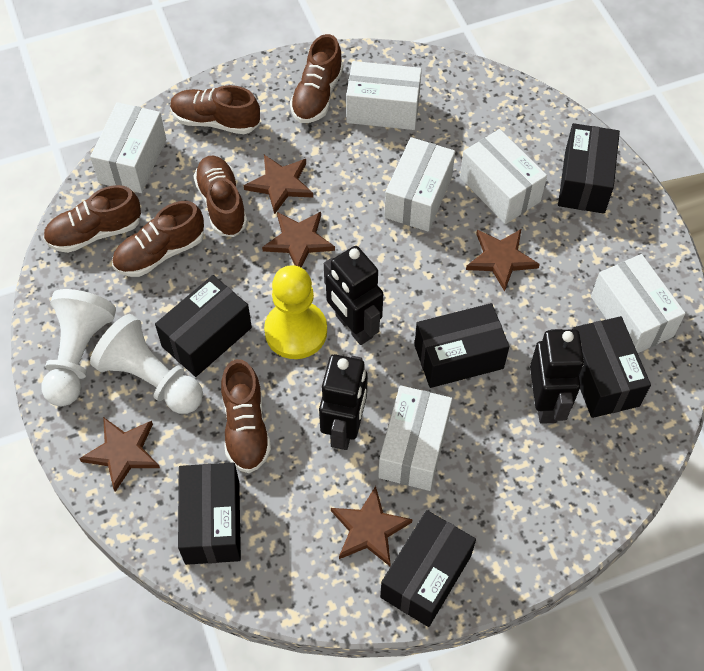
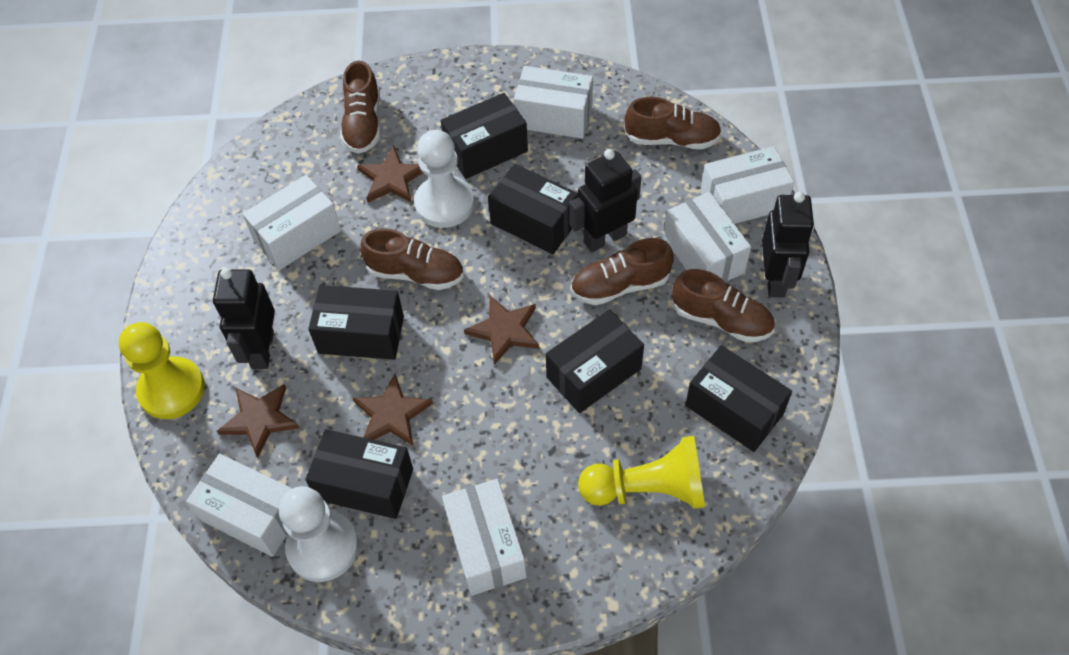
brown shoe: [43,185,141,253] [112,201,204,277] [170,85,260,134] [193,156,247,237] [221,359,271,473] [290,34,343,123] = 6 -> [340,61,381,154] [360,228,464,290] [571,238,674,305] [625,97,722,149] [672,269,775,342] = 5
brown star: [79,417,160,492] [244,155,313,214] [262,212,335,268] [331,486,413,566] [466,229,540,292] = 5 -> [217,384,299,458] [353,374,433,446] [357,146,423,203] [464,296,539,365] = 4
yellow pawn: [264,265,327,359] = 1 -> [119,322,205,419] [578,436,705,509] = 2

